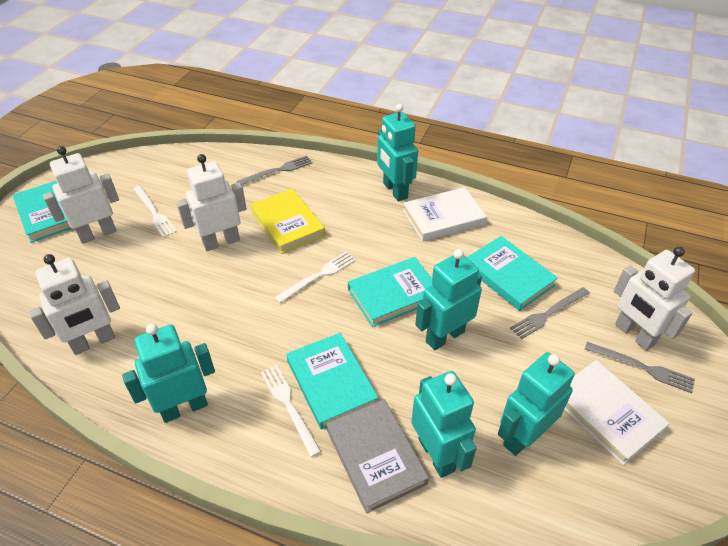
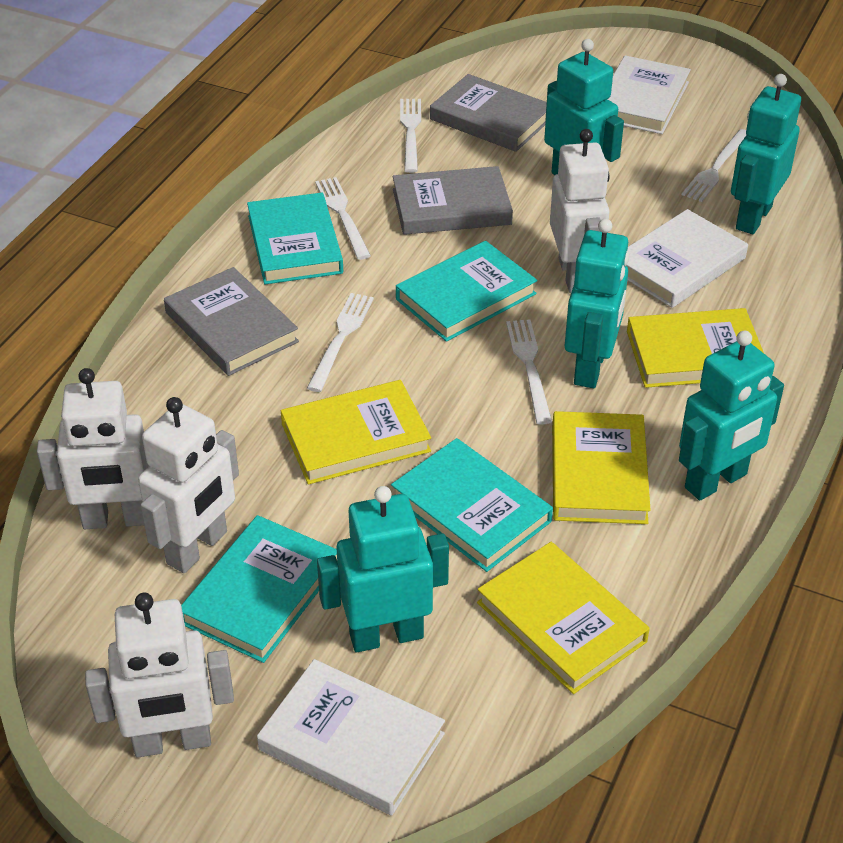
grey book: [326,399,429,513] = 1 -> [164,267,299,376] [393,166,513,235] [430,74,547,152] = 3
grey fork: [236,156,313,185] [510,287,590,340] [585,342,695,393] = 3 -> none = 0
white book: [403,187,487,241] [564,360,670,465] = 2 -> [257,659,445,816] [608,55,691,134] [626,209,748,308] = 3
white fork: [133,186,177,238] [261,365,321,457] [274,252,356,303] = 3 -> [307,293,374,392] [315,177,371,260] [400,99,421,173] [506,319,552,425] [682,129,746,202] = 5
yellow book: [250,189,325,254] = 1 -> [281,380,431,484] [477,542,650,694] [552,411,651,524] [627,308,764,388] = 4

